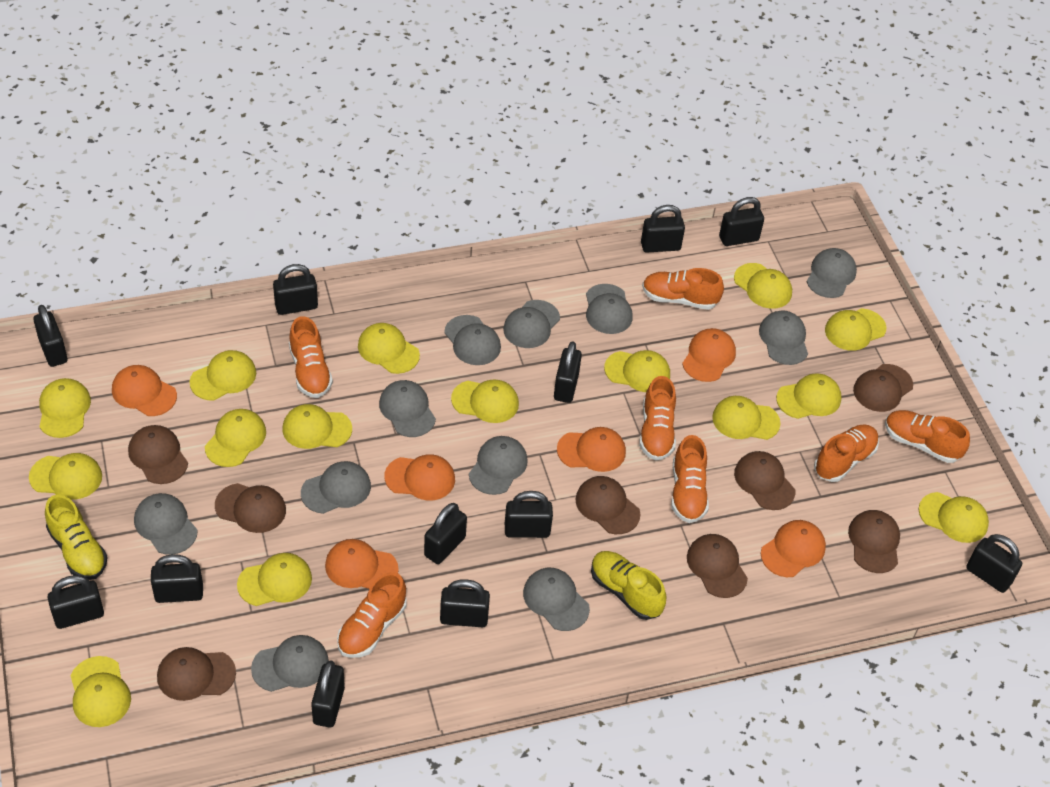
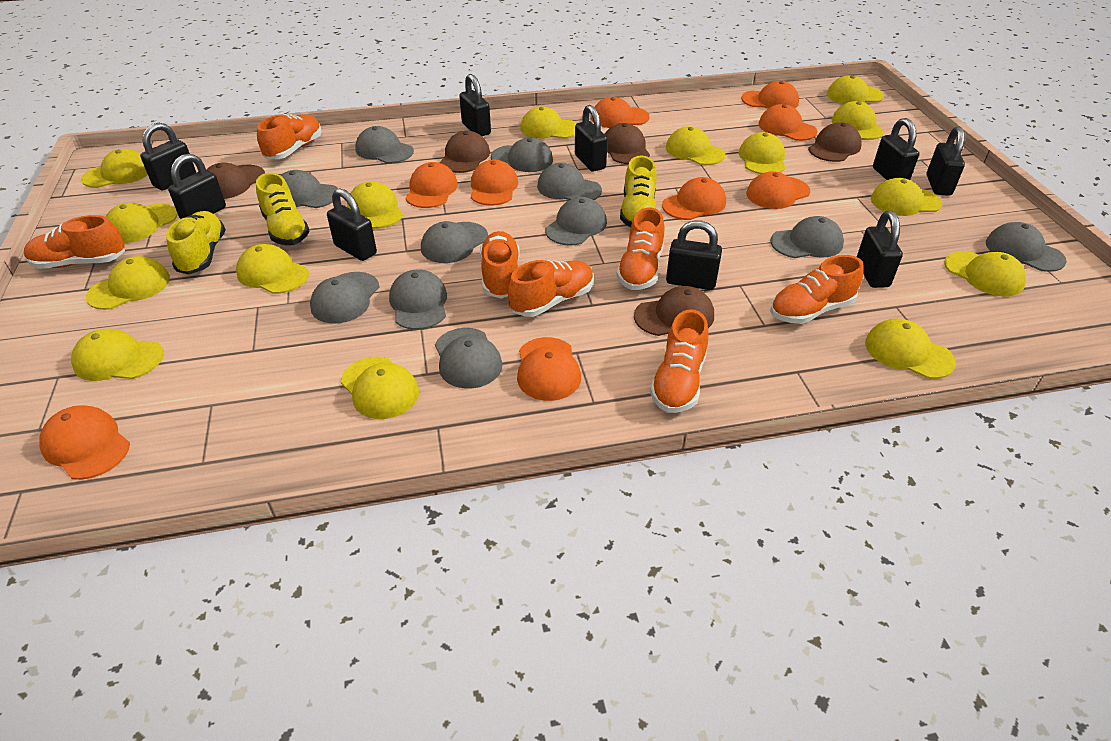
black padlock: [33,305,67,367] [47,575,104,629] [151,554,203,603] [273,264,318,315] [311,660,345,728] [424,503,467,564] [440,579,490,627] [505,491,553,538] [554,341,582,403] [641,205,685,253] [719,197,764,246] [966,534,1022,593] = 12 -> [140,123,196,190] [168,154,226,219] [327,188,377,261] [459,74,491,136] [575,105,608,172] [666,220,722,290] [857,211,903,288] [873,118,919,180] [927,126,965,196] = 9
brown cap: [128,425,188,484] [157,647,236,701] [215,483,286,533] [575,476,640,534] [687,534,748,598] [734,451,795,510] [848,510,900,573] [853,364,913,412] = 8 -> [206,163,265,199] [439,131,490,173] [605,123,650,164] [634,286,714,336] [808,122,862,162] = 5
orange cap: [112,365,177,416] [325,539,399,589] [385,454,455,500] [557,427,626,472] [682,328,736,382] [761,520,826,577] = 6 -> [39,405,130,480] [405,162,458,208] [471,160,518,206] [517,337,581,401] [591,97,649,128] [662,177,726,220] [741,81,799,109] [746,171,810,209] [758,104,818,141] = 9
yellow shoe: [45,495,108,580] [591,551,666,620] = 2 -> [166,211,226,274] [256,173,310,245] [620,155,657,227] = 3

